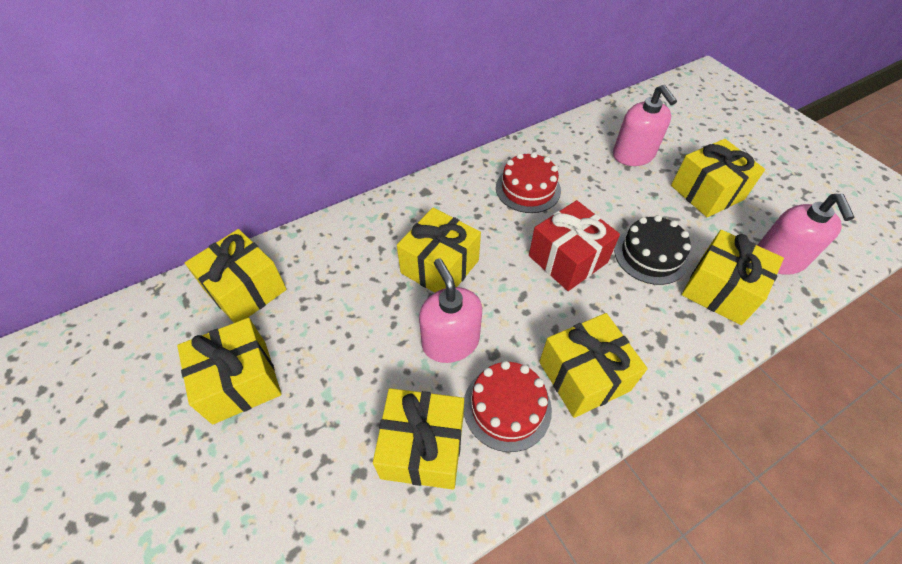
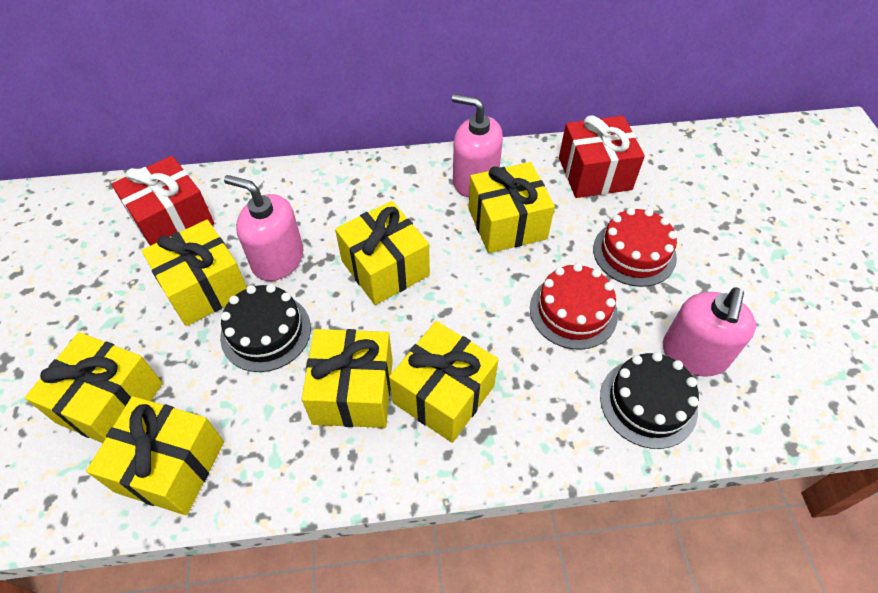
black cake: [614,215,691,285] = 1 -> [220,284,311,372] [600,352,699,449] = 2
red gift: [529,200,620,291] = 1 -> [111,156,214,246] [559,115,645,198] = 2

